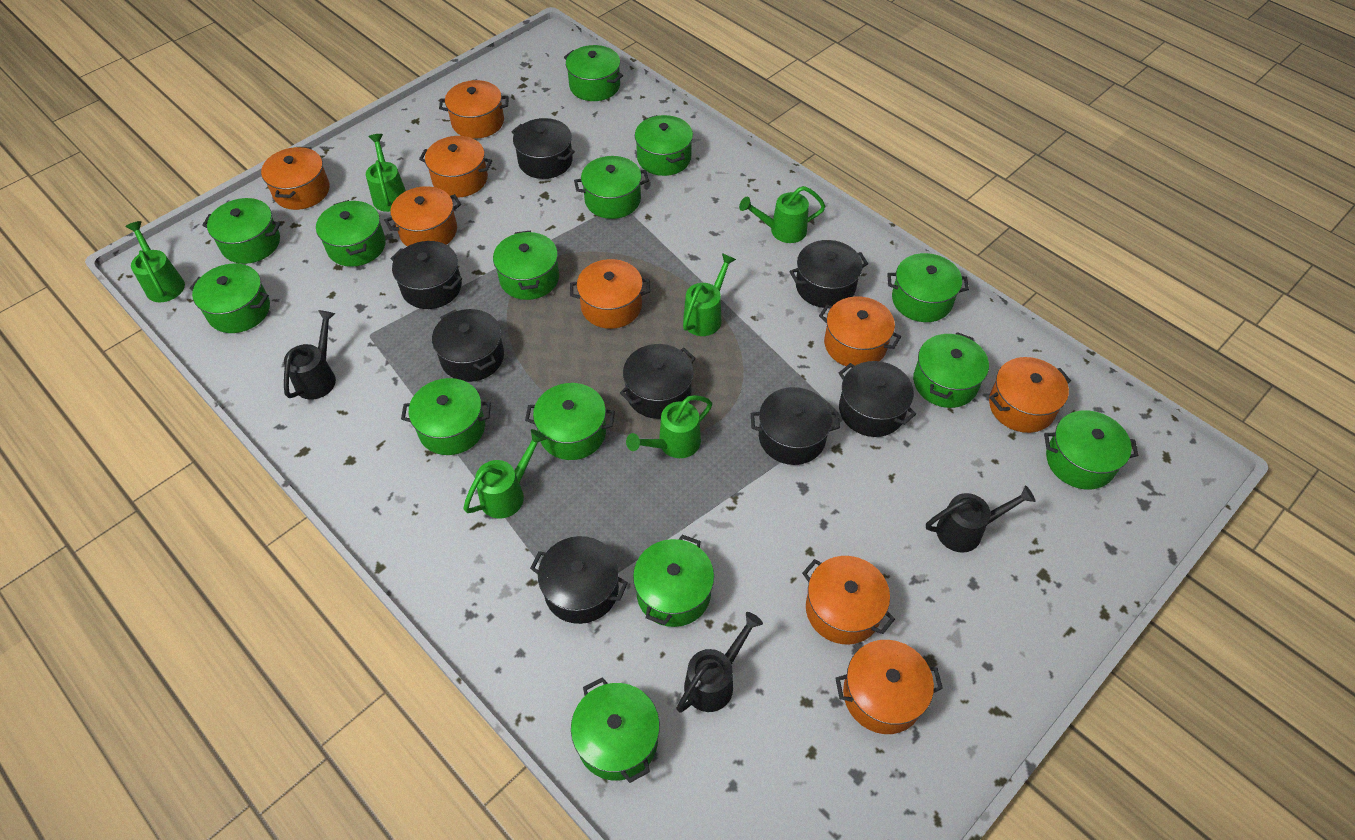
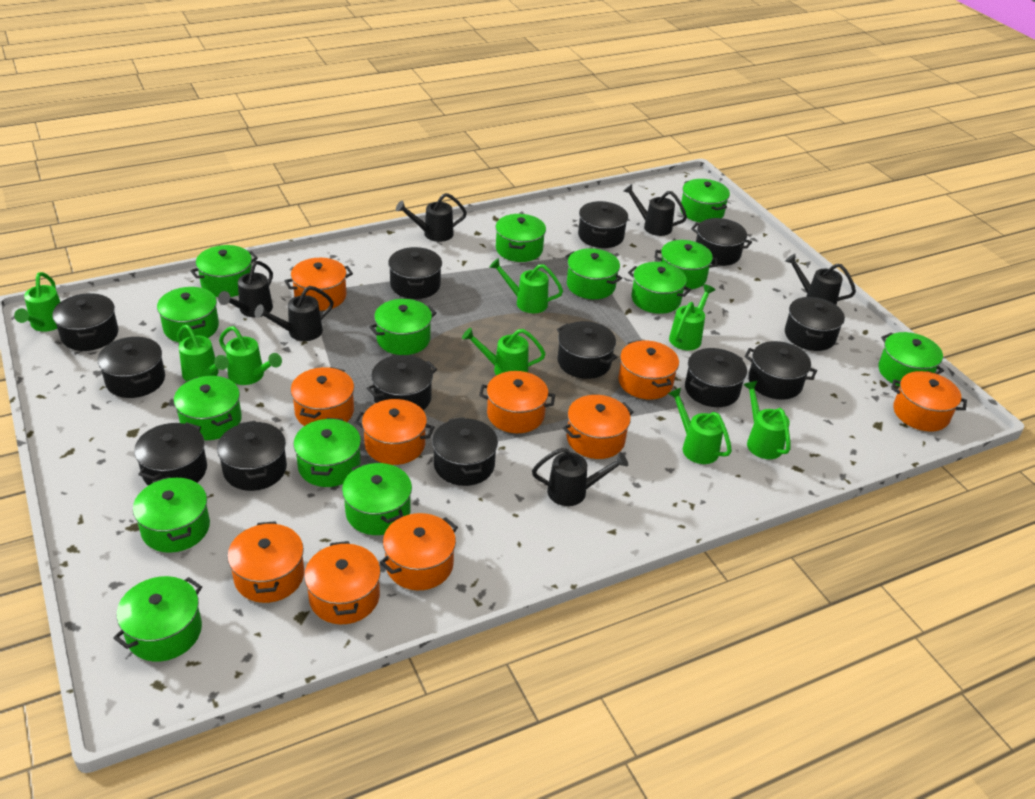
black pot: [390,241,462,309] [432,309,504,382] [511,118,575,179] [530,536,628,624] [620,344,696,419] [751,387,840,465] [789,240,868,308] [838,361,916,437] = 8 -> [52,293,118,351] [98,337,165,398] [134,422,207,486] [217,421,287,491] [366,355,437,410] [388,247,442,299] [432,417,498,486] [557,321,617,379] [578,201,628,248] [685,348,747,407] [691,218,752,266] [745,341,817,400] [785,297,845,351] = 13
black watering can: [284,310,336,400] [676,612,763,713] [926,485,1036,553] = 3 -> [218,261,273,317] [254,286,334,341] [396,193,467,242] [532,448,628,506] [623,184,687,236] [785,254,856,305] = 6
green watering can: [125,221,185,302] [366,134,406,212] [463,429,547,519] [626,395,712,458] [683,253,736,336] [739,186,826,243] = 6 -> [14,272,60,331] [177,325,229,381] [219,326,282,385] [462,328,546,376] [490,258,563,313] [667,388,732,464] [669,284,715,350] [743,381,790,459] = 8
orange pot: [261,147,330,210] [384,186,461,246] [419,136,492,197] [439,80,509,139] [570,259,650,329] [802,556,895,644] [819,296,901,368] [835,640,943,734] [989,357,1071,433] = 9 -> [227,521,304,603] [285,258,353,311] [291,367,354,426] [304,541,380,624] [355,399,434,465] [380,513,458,590] [479,371,555,433] [563,395,633,459] [618,340,679,400] [891,371,967,432] = 10

